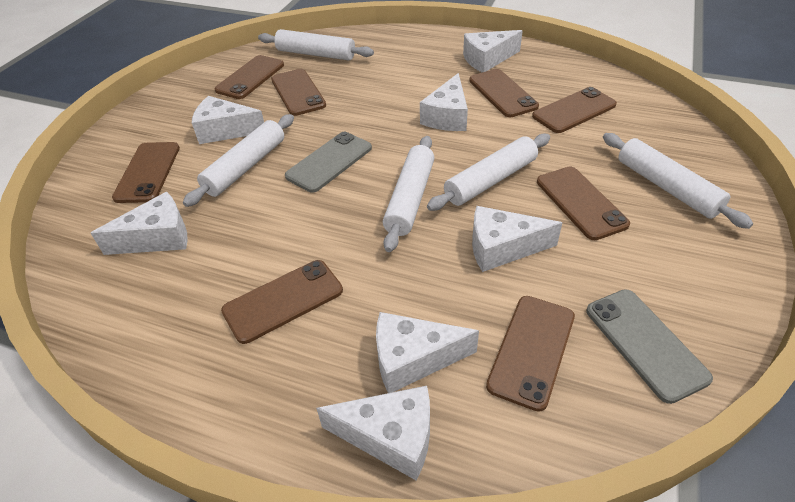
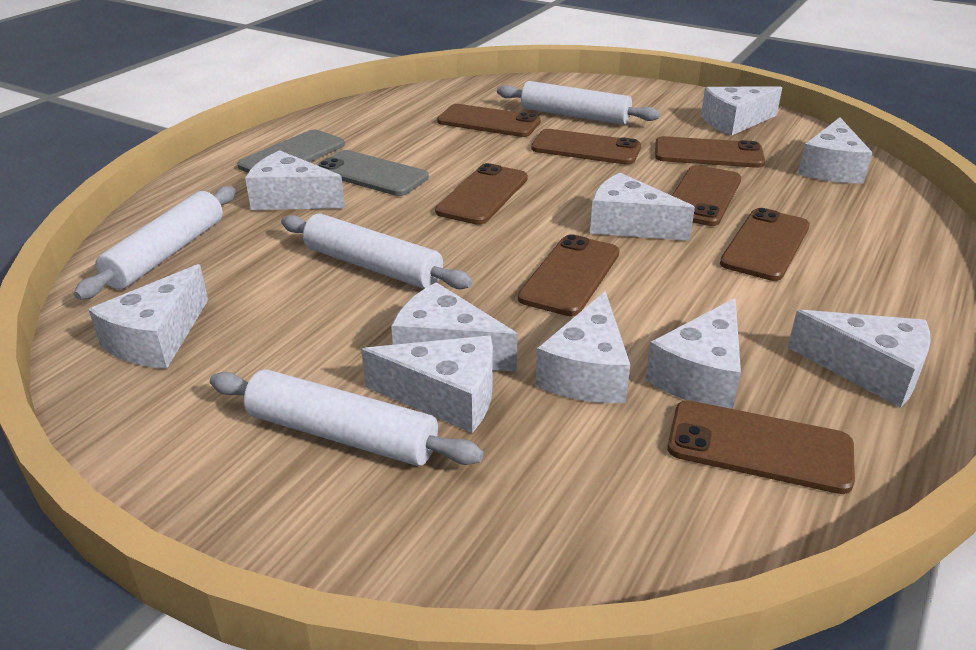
white cheese: [91,192,188,255] [192,96,264,144] [316,386,430,481] [376,312,479,393] [420,73,468,131] [463,30,523,72] [472,206,562,272] = 7 -> [88,264,208,369] [245,150,345,210] [361,336,493,433] [391,282,518,372] [535,291,630,403] [590,173,695,241] [645,298,741,409] [701,87,782,136] [787,310,931,408] [798,117,872,184] = 10
white rolling pin: [183,114,294,207] [258,29,374,61] [383,136,434,252] [427,133,550,211] [603,133,753,229] = 5 -> [74,186,236,300] [210,369,484,466] [281,214,472,289] [497,81,660,125] = 4

